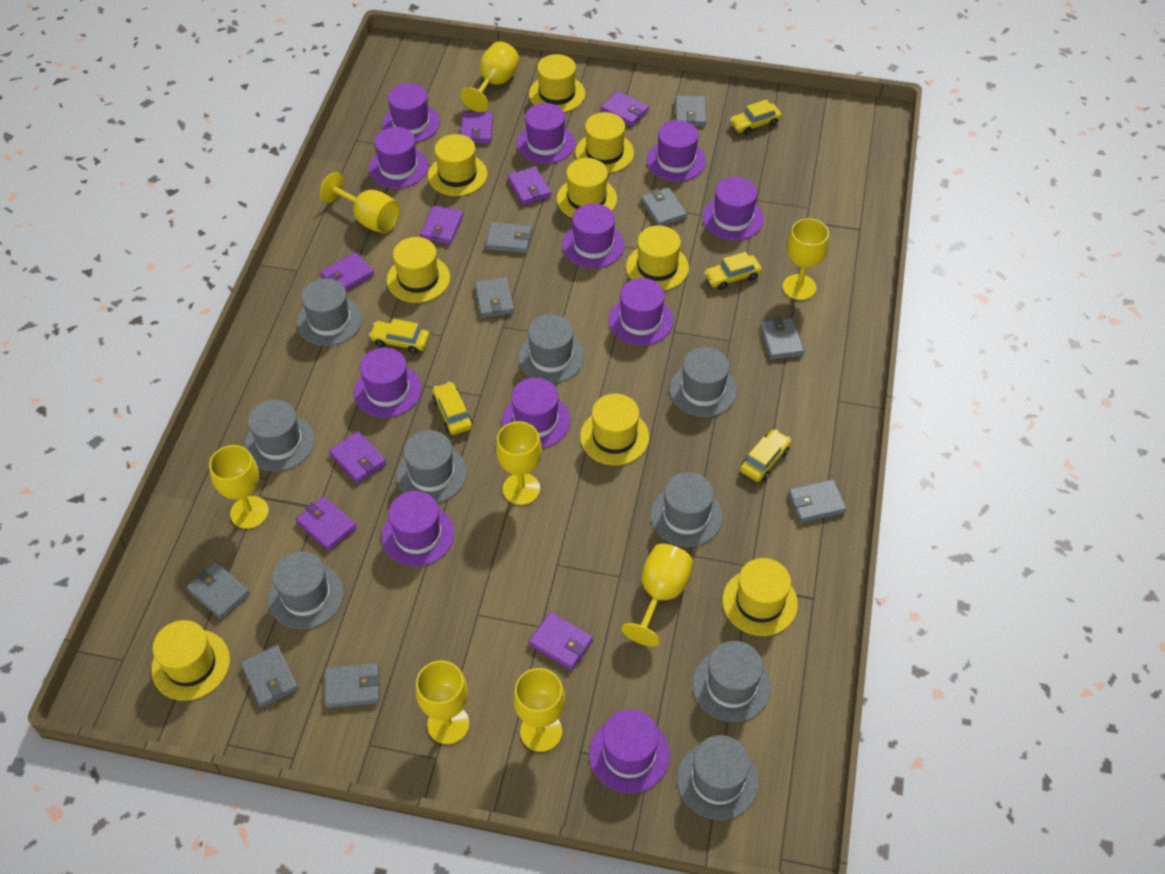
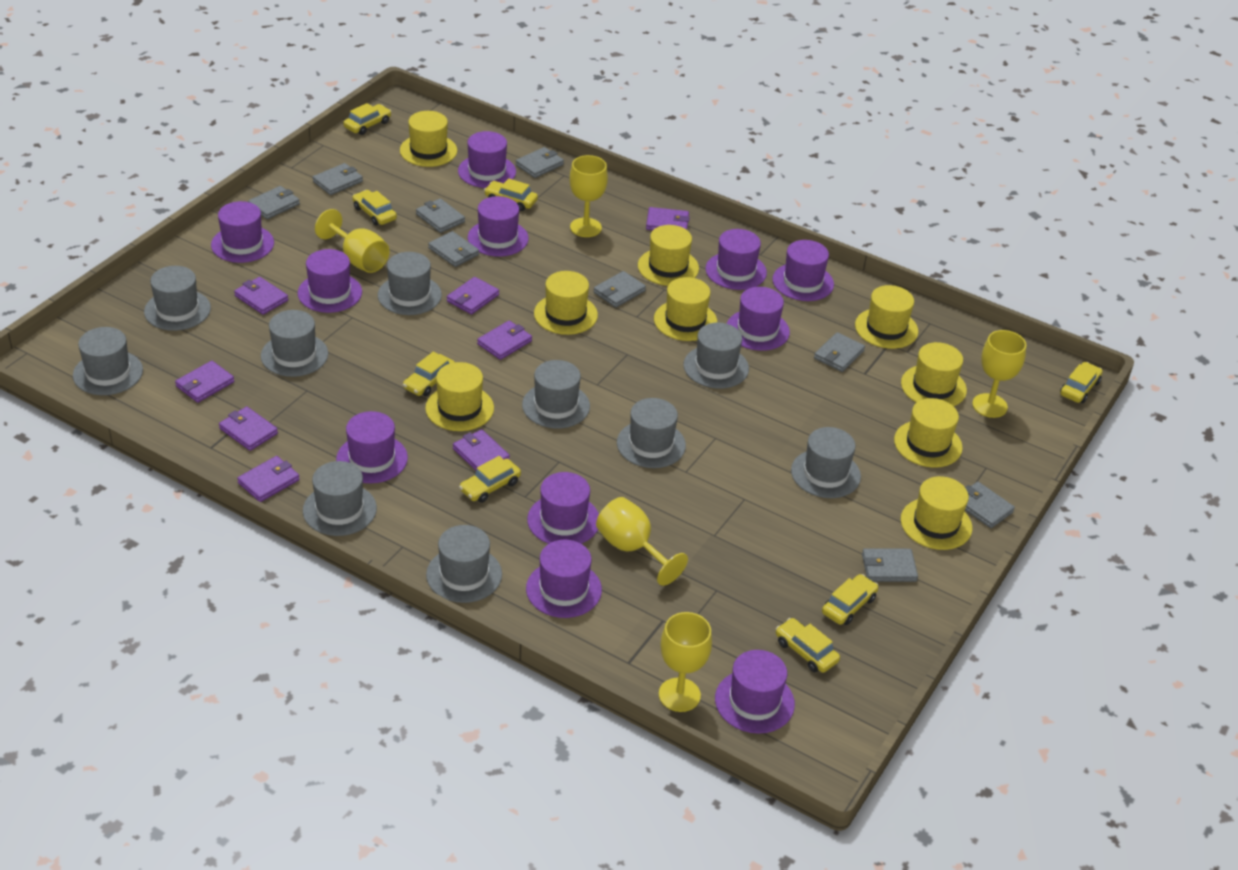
grey hat: [245,399,315,471] [268,551,344,629] [297,279,362,346] [396,430,467,503] [518,314,585,383] [650,472,723,547] [670,347,737,417] [677,735,759,820] [692,641,771,722] = 9 -> [73,327,143,395] [144,266,211,331] [261,310,328,377] [303,461,377,536] [378,252,442,315] [426,525,502,603] [522,360,590,429] [617,398,686,468] [683,322,749,389] [791,427,861,498] = 10
yellow car: [369,319,430,354] [432,382,473,435] [704,252,762,290] [730,100,782,135] [740,429,791,482] = 5 -> [343,103,391,135] [352,190,397,226] [403,352,454,396] [459,456,521,503] [484,178,538,211] [776,618,840,673] [822,574,878,625] [1060,362,1103,403] = 8
yellow goblet: [209,445,269,529] [320,172,400,233] [415,660,469,744] [460,41,519,112] [496,421,542,505] [513,668,565,752] [621,544,693,646] [783,218,829,300] = 8 -> [315,209,390,273] [570,155,608,237] [596,497,688,586] [659,612,712,712] [972,330,1026,418] = 5

